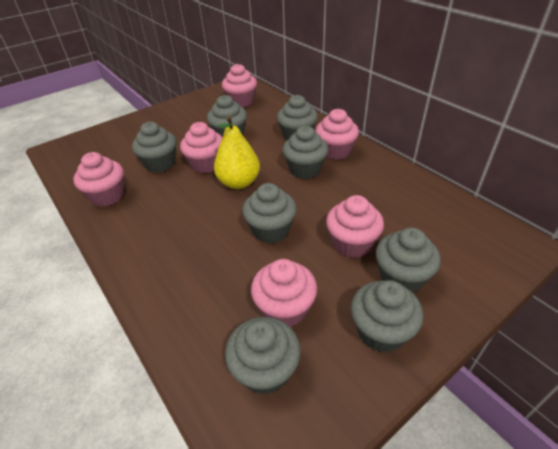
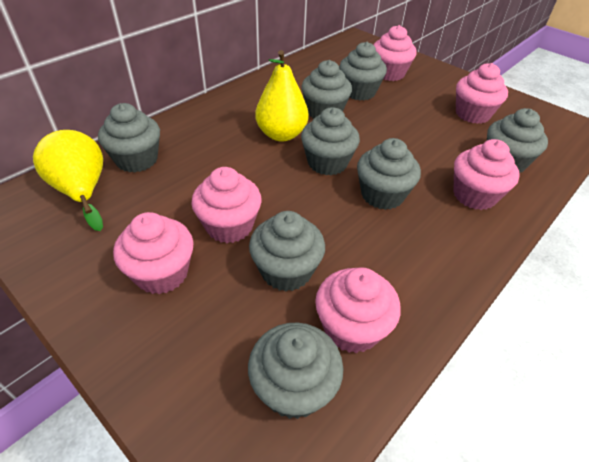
yellow pear: [214,115,260,189] = 1 -> [33,130,103,231] [255,50,309,142] = 2

